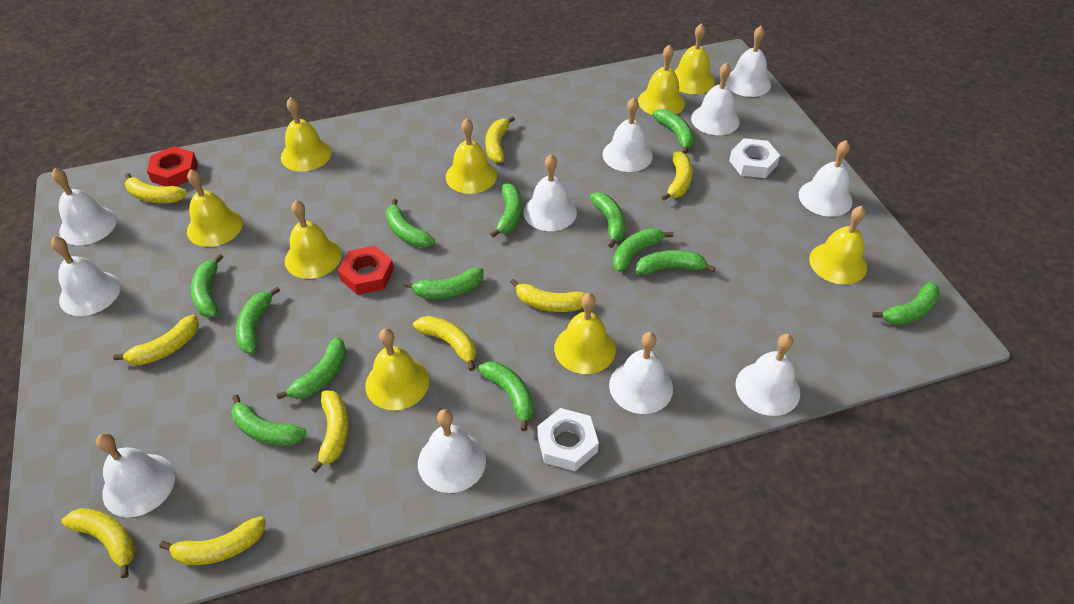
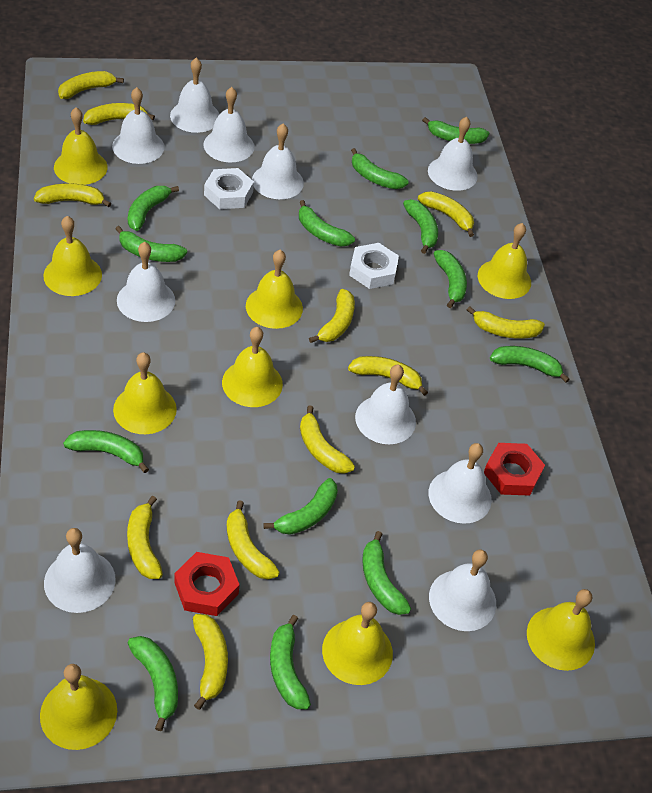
white bell: [51,236,121,316] [52,168,117,245] [96,433,175,517] [418,409,486,493] [523,154,577,231] [603,97,653,172] [609,332,673,414] [691,62,740,135] [725,26,771,97] [735,334,800,416] [799,140,853,217] = 11 -> [44,528,116,613] [112,87,165,164] [117,242,175,322] [170,58,220,133] [203,87,254,163] [252,123,304,199] [355,365,416,444] [428,117,478,191] [429,443,492,524] [429,549,496,631] = 10
yellow banana: [61,508,136,578] [113,315,199,365] [125,173,187,203] [160,516,265,565] [311,391,349,473] [413,316,476,371] [485,116,515,163] [510,279,586,312] [661,151,693,201] = 9 -> [34,183,111,207] [58,71,124,99] [83,103,155,125] [127,496,163,579] [193,614,228,710] [227,500,280,579] [300,406,355,474] [309,289,355,343] [348,356,428,396] [418,191,474,237] [467,306,545,339] = 11

